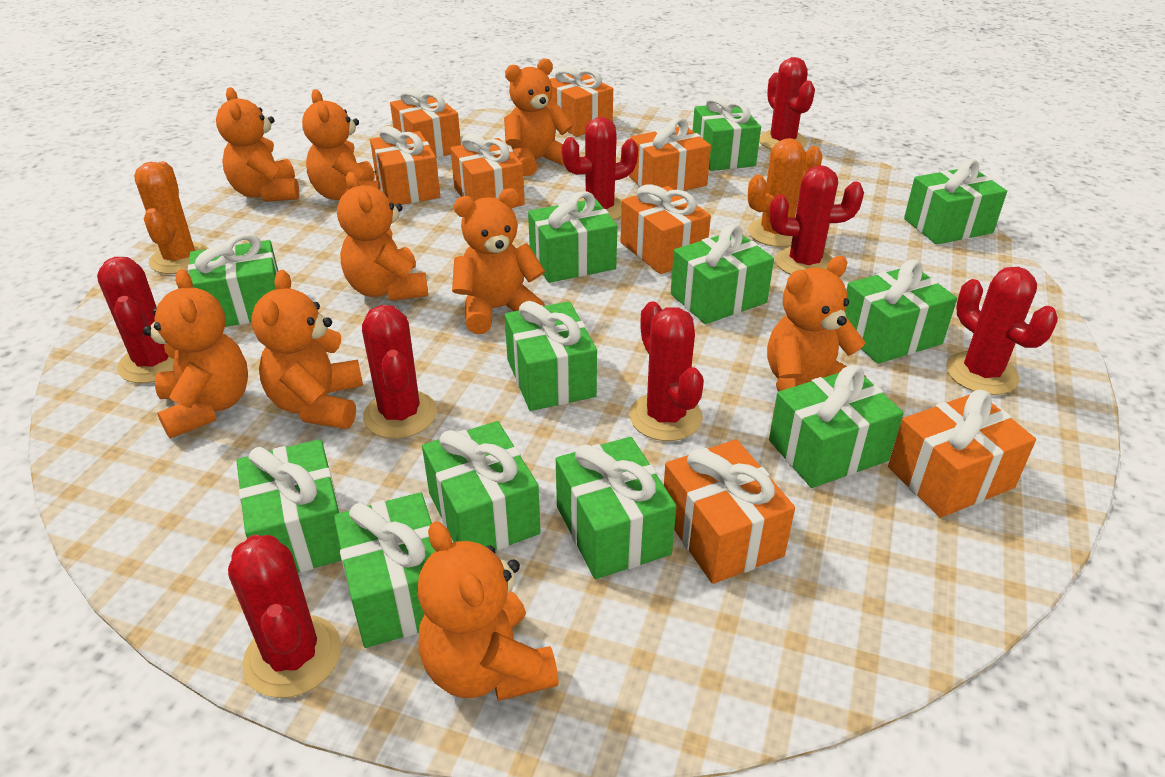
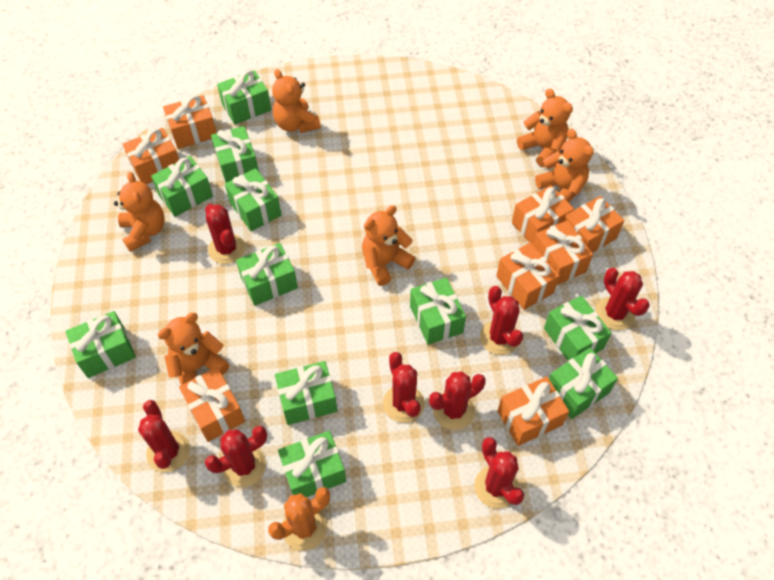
green gift: [188,233,278,327] [237,439,342,573] [334,492,436,648] [422,421,541,550] [505,301,597,411] [528,191,617,283] [556,437,677,579] [671,224,774,324] [693,95,761,171] [769,365,904,488] [845,259,957,364] [904,159,1007,244] = 12 -> [65,311,136,378] [151,156,213,217] [211,126,259,183] [217,70,271,125] [225,168,282,231] [236,243,298,306] [275,361,337,425] [278,431,346,497] [410,278,466,345] [544,296,612,361] [549,348,618,419] = 11
orange cactus: [134,161,209,274] [748,138,822,247] = 2 -> [268,487,330,551] = 1
orange teddy bear: [143,269,248,439] [216,87,299,202] [251,270,363,429] [302,89,381,200] [337,172,428,301] [417,521,559,701] [452,188,545,334] [504,59,573,176] [767,256,866,392] = 9 -> [114,172,165,252] [158,313,229,385] [272,69,321,133] [362,205,416,286] [517,89,573,167] [535,129,594,203] = 6

